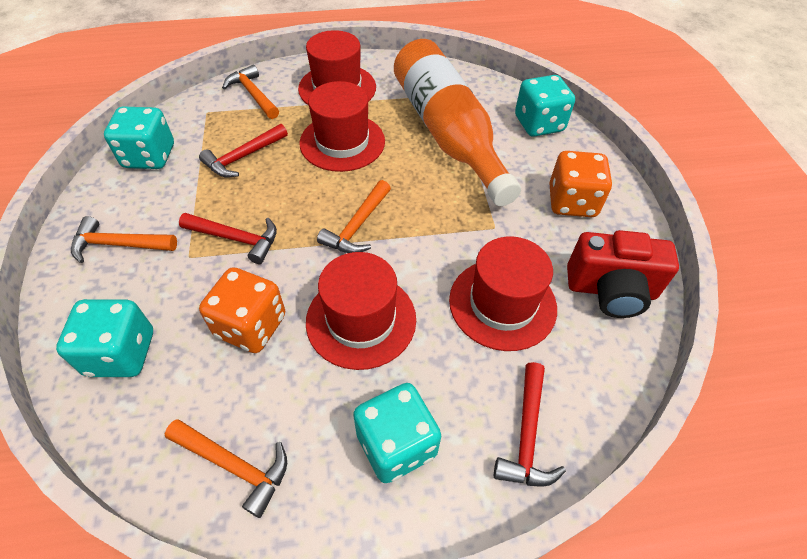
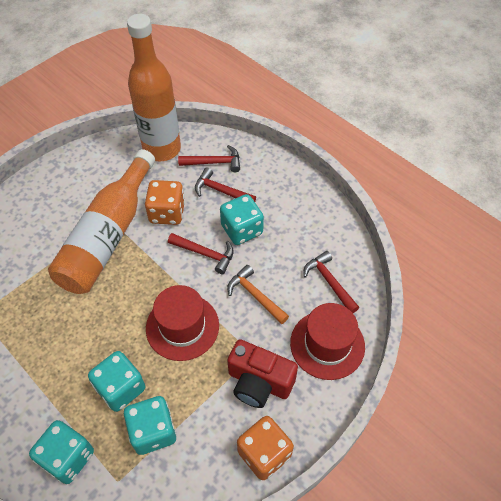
orange bottle: [394,39,521,206] = 1 -> [48,149,155,294] [127,14,181,161] = 2
orange hammer: [71,216,177,263] [165,419,287,518] [222,65,279,119] [317,180,391,253] = 4 -> [227,265,289,324] = 1
red hammer: [179,213,277,264] [199,124,288,178] [494,362,566,487] = 3 -> [168,233,234,274] [178,145,240,172] [195,168,256,202] [303,251,359,313] = 4
red hat: [298,30,376,105] [300,81,385,172] [306,252,416,370] [449,236,557,351] = 4 -> [146,285,219,361] [290,303,365,380] = 2

